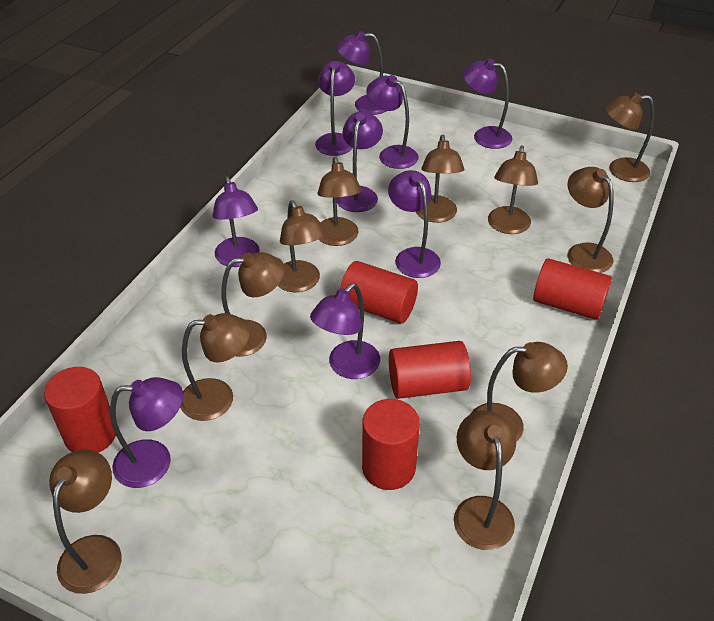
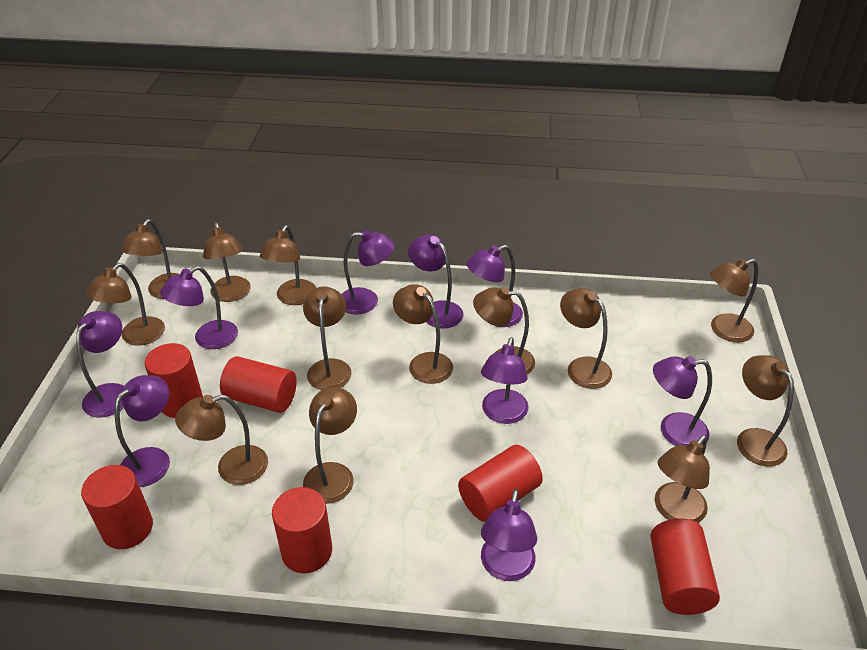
brown lamp: [49,449,122,594] [180,313,250,421] [221,252,285,357] [278,200,326,292] [318,157,362,246] [416,135,464,223] [454,411,516,550] [471,342,568,442] [488,146,538,234] [568,167,614,273] [605,93,655,182] = 11 -> [86,263,165,346] [121,219,179,299] [175,395,268,485] [203,222,251,302] [260,225,316,305] [303,286,352,390] [303,387,357,504] [393,284,453,384] [473,287,535,375] [560,288,612,389] [655,435,710,523] [710,259,758,342] [737,355,794,466] = 13
red cylinder: [44,367,116,453] [340,261,418,324] [362,399,420,490] [389,341,471,399] [533,258,612,320] = 5 -> [81,465,153,549] [145,343,203,418] [220,356,297,413] [272,487,332,573] [458,445,543,522] [650,518,720,615] = 6

